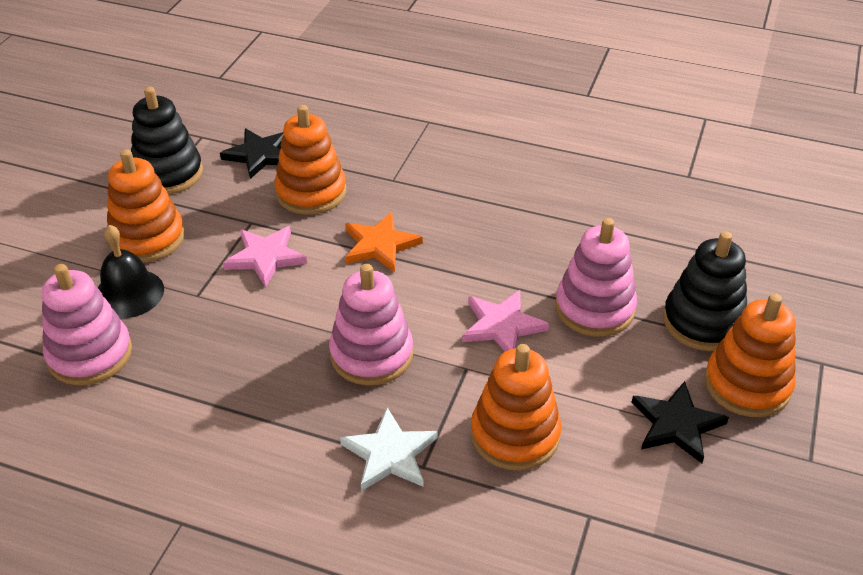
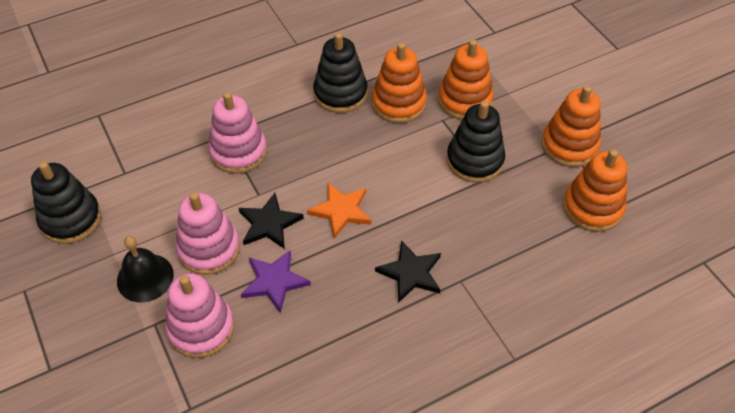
black stacking toy: [131,87,203,195] [663,231,747,351] = 2 -> [31,161,101,244] [313,32,368,113] [447,101,505,183] = 3
pink star: [223,226,307,288] [462,290,549,351] = 2 -> none = 0
purple star: none = 0 -> [241,250,311,313] = 1
white star: [340,408,438,491] = 1 -> none = 0

